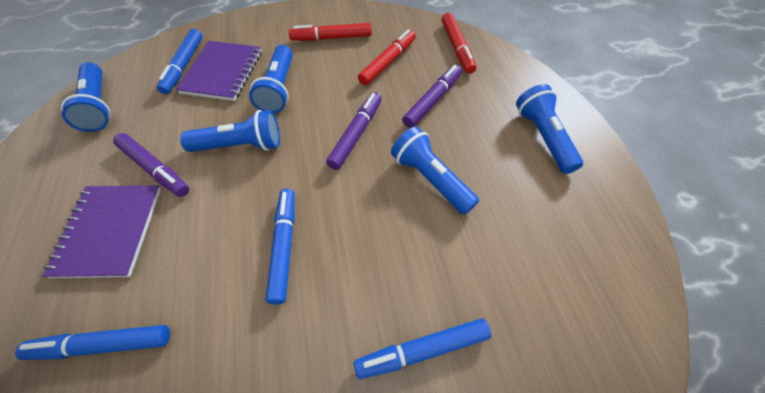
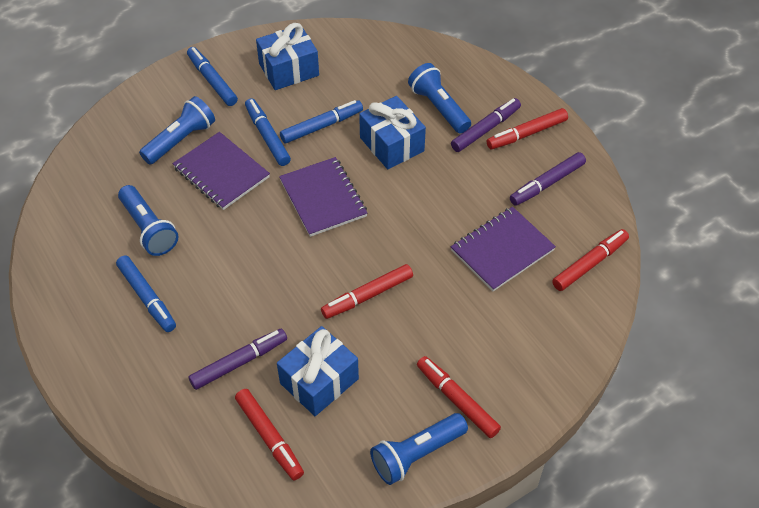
blue flashlight: [61,62,111,132] [180,110,280,152] [249,45,293,113] [391,127,479,215] [516,84,583,174] = 5 -> [118,185,179,256] [139,96,215,164] [370,413,468,485] [408,63,471,133] = 4
blue gift: none = 0 -> [256,23,319,90] [277,326,359,416] [359,96,426,169] = 3
purple notebook: [43,185,161,278] [176,41,262,101] = 2 -> [172,132,270,210] [279,157,367,237] [451,207,556,291] = 3
red marker: [289,23,372,41] [358,29,416,85] [442,13,476,74] = 3 -> [235,389,304,480] [321,264,413,319] [417,356,501,438] [487,108,568,149] [552,229,629,291] = 5

